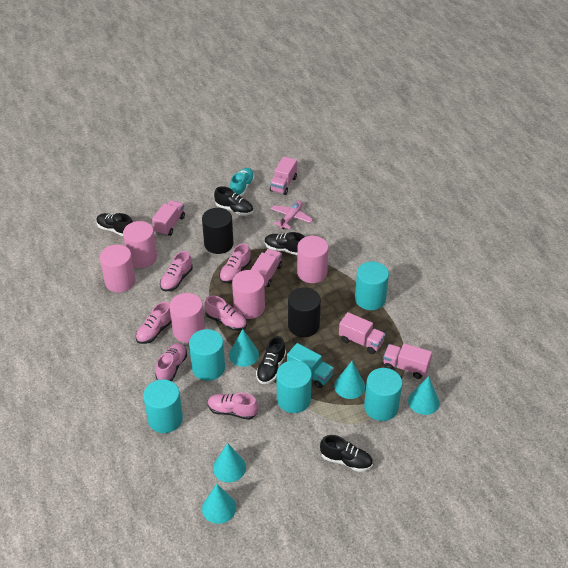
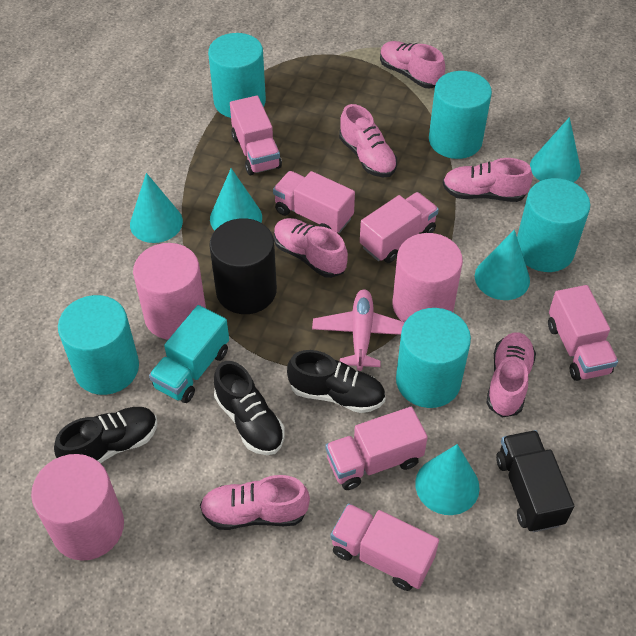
black cylinder: [202,208,233,254] [288,287,321,337] = 2 -> [209,218,277,314] = 1
black shoe: [96,213,133,236] [214,186,253,216] [256,336,286,384] [265,232,305,255] [320,435,373,472] = 5 -> [54,407,157,463] [214,361,285,455] [287,350,385,413] = 3
black truck: none = 0 -> [496,430,574,532] = 1
pink cylinder: [100,244,136,292] [123,221,157,268] [169,293,205,343] [232,270,265,319] [297,236,328,283] = 5 -> [31,454,124,561] [133,243,206,340] [393,233,463,322] = 3
pink truck: [152,200,185,236] [251,249,282,287] [270,156,297,195] [339,312,385,354] [383,343,432,379] = 5 -> [230,96,282,175] [273,171,355,233] [325,407,428,490] [330,503,439,591] [360,192,439,263] [548,285,618,381] = 6
turquoise shoe: [230,168,255,196] = 1 -> none = 0

